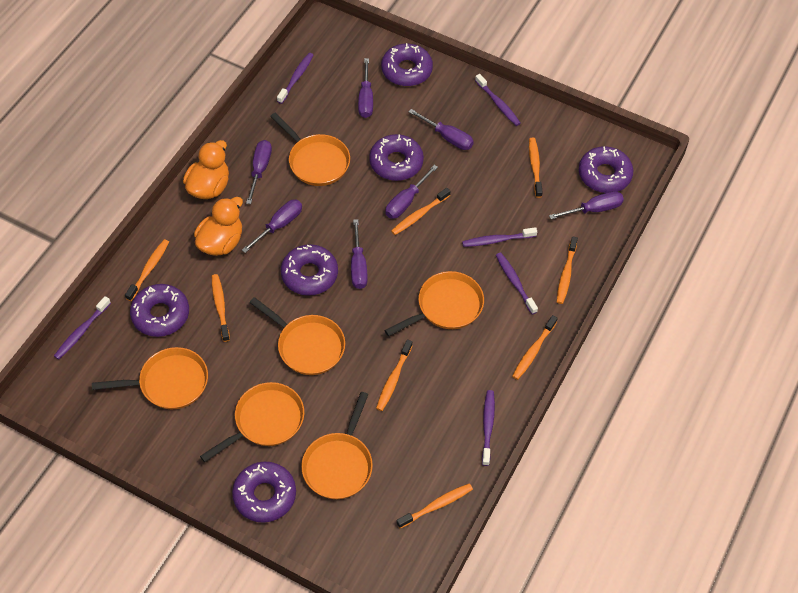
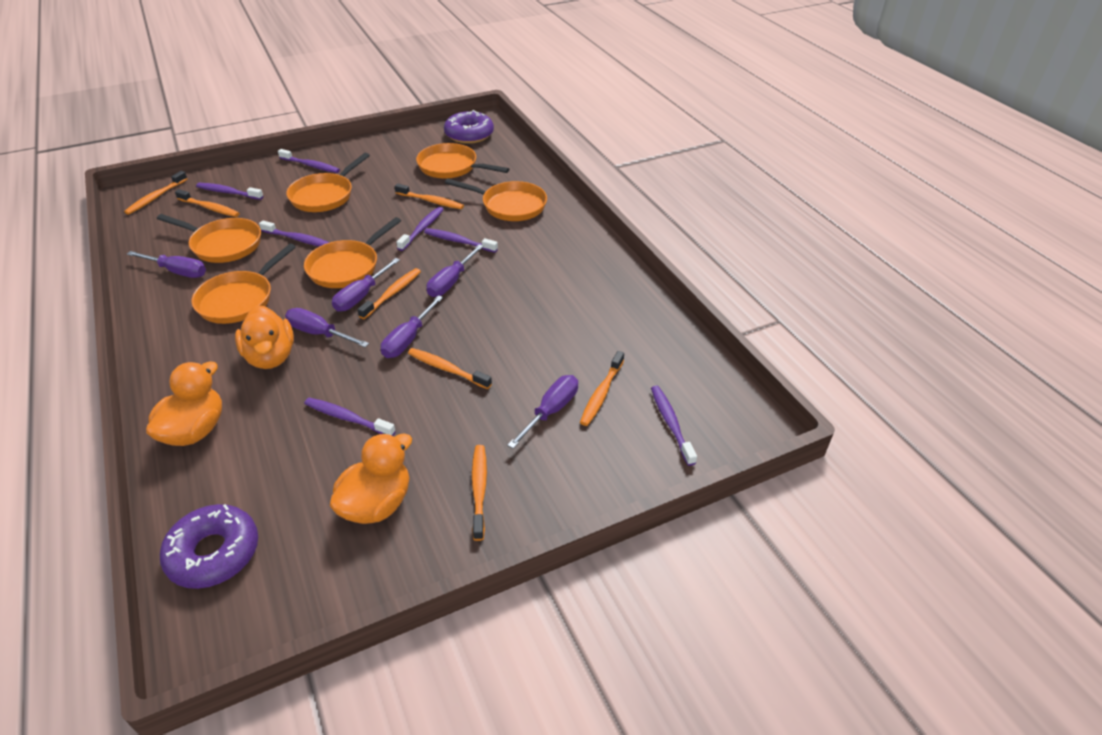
orange duck: [183,140,229,199] [194,197,243,256] = 2 -> [146,362,222,446] [235,305,294,369] [329,433,412,524] = 3
orange toothbrush: [125,239,169,301] [212,274,230,342] [376,340,413,411] [391,188,450,235] [396,483,473,528] [512,315,558,380] [529,138,543,198] [557,236,578,304] = 8 -> [124,171,187,215] [175,189,240,217] [357,268,421,319] [395,183,464,209] [408,348,492,389] [472,445,487,541] [580,351,624,426] = 7
purple donut: [130,284,189,337] [232,462,296,523] [281,244,338,296] [369,134,424,181] [381,43,433,86] [579,146,633,193] = 6 -> [160,504,258,589] [444,110,494,144] = 2
purple screwdriver: [242,200,302,253] [246,140,272,204] [351,219,368,289] [358,58,373,118] [385,165,438,219] [408,109,474,150] [549,191,624,219] = 7 -> [127,251,206,278] [285,308,369,347] [332,258,400,312] [381,295,443,358] [427,244,484,297] [507,375,578,449] = 6
purple toothbrush: [54,296,111,360] [277,53,314,104] [462,227,537,247] [475,74,521,126] [482,390,495,466] [496,252,538,314] = 6 -> [196,183,263,200] [259,221,330,247] [278,149,340,173] [304,398,396,436] [397,207,444,251] [424,228,498,253] [651,385,697,466] = 7

